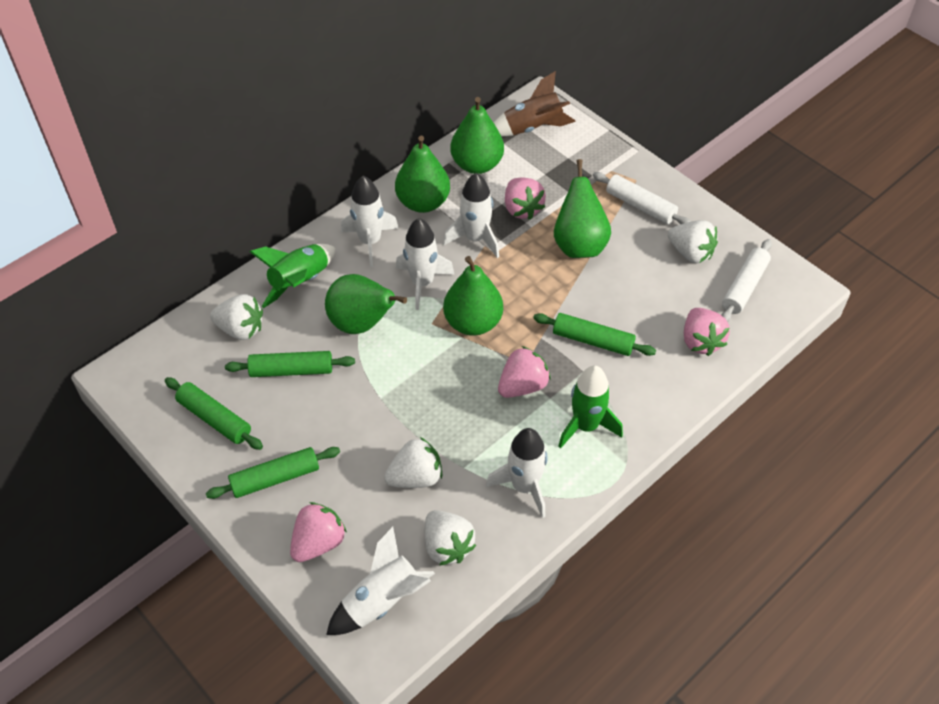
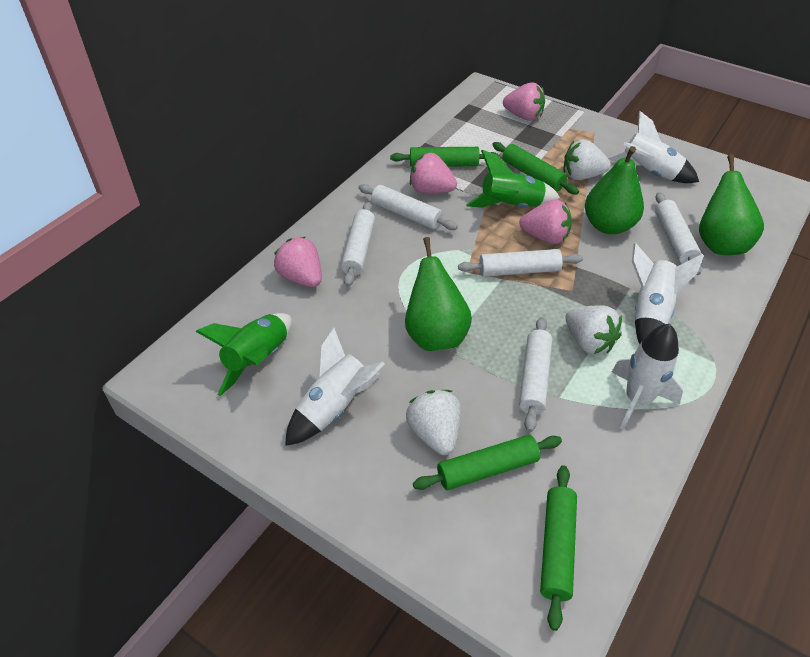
brown rocket: [493,71,576,136] = 1 -> none = 0
green pear: [325,274,407,334] [395,136,450,213] [443,256,503,336] [451,97,504,174] [554,159,611,258] = 5 -> [405,237,472,351] [585,146,644,234] [699,154,764,255] = 3
white rocket: [326,527,435,635] [341,176,399,267] [396,218,454,310] [443,173,499,258] [486,428,548,518] = 5 -> [285,328,384,446] [608,111,699,183] [612,324,683,430] [632,243,704,344] = 4
white rolling pin: [593,172,691,224] [721,239,772,322] = 2 -> [341,202,375,287] [358,184,458,230] [458,249,583,277] [519,317,552,432] [655,192,702,275] = 5
white strawberry: [210,294,263,340] [384,437,442,488] [425,510,476,566] [668,220,718,263] = 4 -> [406,390,461,455] [564,139,611,180] [565,305,622,355] = 3

